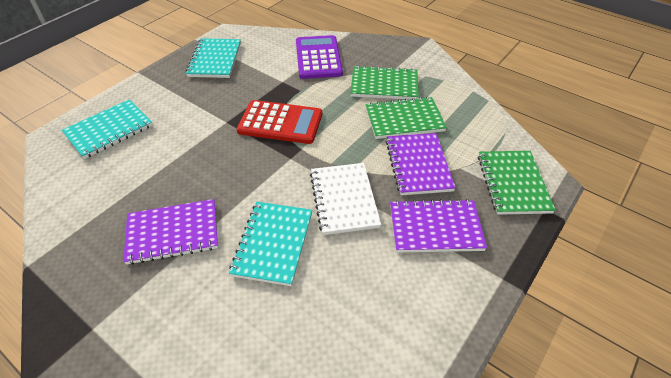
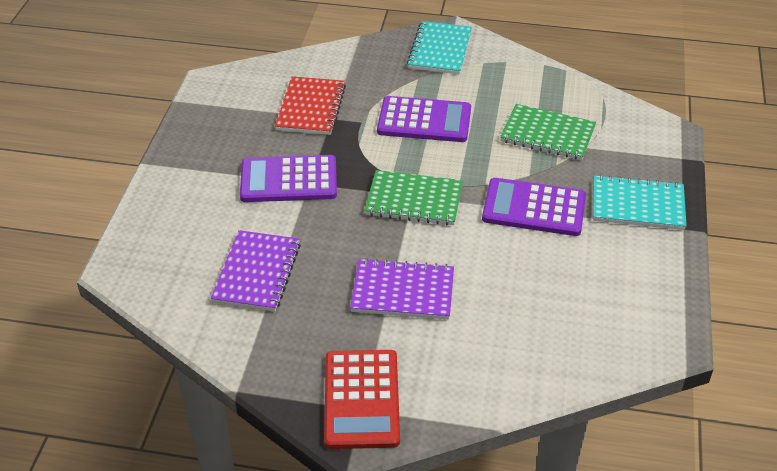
green notebook: [351,65,419,100] [365,97,447,139] [478,151,556,215] = 3 -> [364,170,463,226] [500,104,596,160] = 2
purple calculator: [296,35,343,79] = 1 -> [240,155,337,202] [377,96,471,142] [482,178,586,236] = 3
purple notebook: [123,199,218,265] [386,133,456,195] [390,199,487,253] = 3 -> [210,230,301,311] [350,258,454,319] = 2
red notebook: none = 0 -> [275,76,346,135] = 1
turquoise notebook: [62,99,153,159] [186,38,241,78] [229,202,312,286] = 3 -> [407,21,472,74] [593,175,687,230] = 2
white notebook: [310,163,381,235] = 1 -> none = 0

